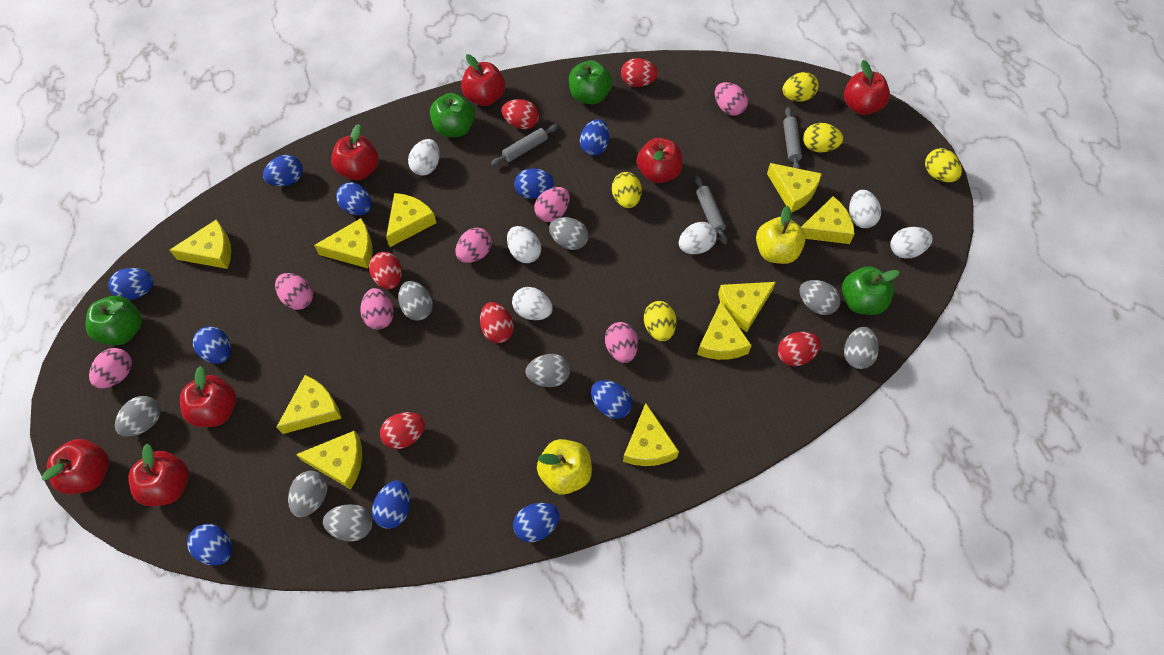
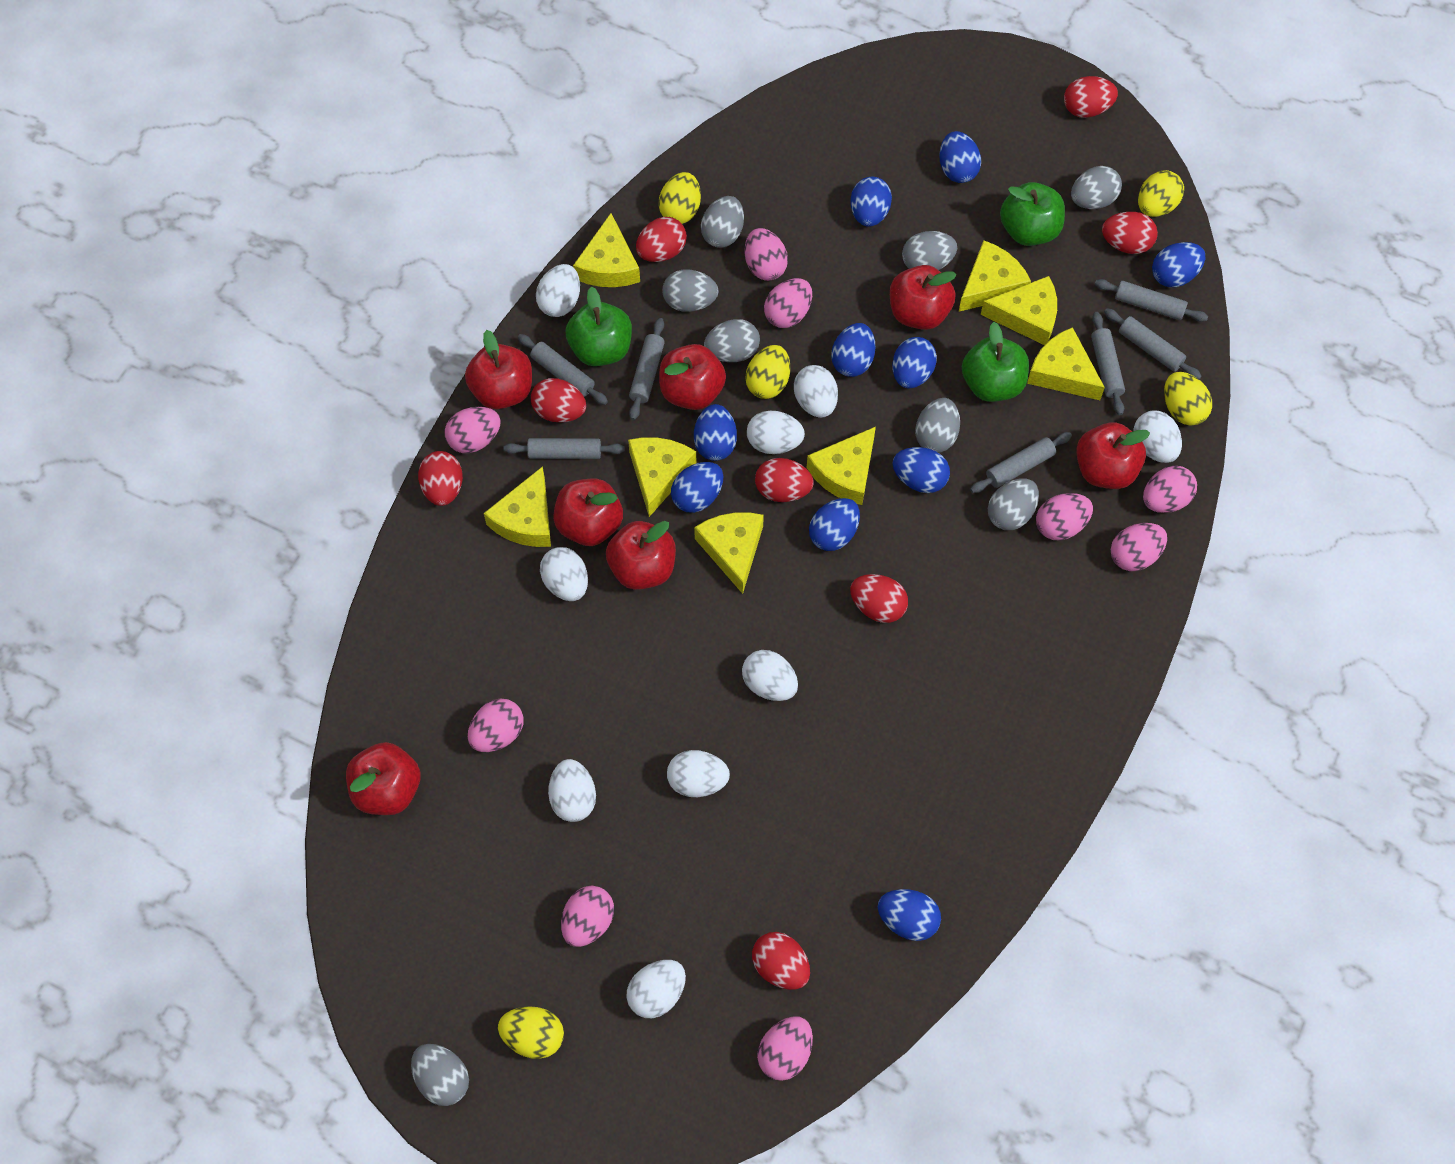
green apple: [85,296,142,345] [430,93,475,137] [569,60,612,104] [842,266,899,315] = 4 -> [565,287,632,366] [962,322,1029,402] [1000,182,1065,246] = 3
grey rolling pin: [491,125,558,166] [695,176,727,244] [783,107,802,169] = 3 -> [503,438,625,459] [518,334,608,405] [629,318,665,420] [970,432,1072,493] [1091,312,1125,415] [1095,279,1208,322] [1104,308,1202,379] = 7
pink egg: [89,348,132,389] [275,273,313,310] [360,288,394,330] [456,228,492,263] [534,187,570,222] [605,322,638,363] [715,82,748,116] = 7 -> [445,407,501,453] [468,699,524,752] [561,886,614,947] [745,228,788,281] [757,1016,813,1081] [764,278,812,328] [1036,493,1093,541] [1111,523,1167,571] [1143,466,1197,513] = 9
red egg: [369,252,402,289] [380,412,425,449] [480,302,514,343] [502,99,539,129] [621,58,658,87] [778,332,821,366] = 6 -> [418,451,463,506] [531,378,586,422] [636,217,687,262] [752,932,810,990] [755,458,814,502] [850,574,908,623] [1064,76,1118,118] [1102,212,1158,254] = 8
white egg: [408,139,440,176] [507,226,541,263] [512,287,553,320] [679,222,717,254] [849,190,881,228] [891,227,933,259] = 6 -> [536,264,580,317] [540,547,588,601] [548,759,596,822] [626,960,686,1018] [667,750,730,797] [742,650,798,701] [747,411,805,454] [794,365,838,418] [1133,410,1182,463] = 9
yellow apple: [537,439,592,495] [756,206,806,264] = 2 -> none = 0
yellow cheese: [170,219,231,269] [277,375,341,434] [296,430,362,490] [314,218,373,268] [386,193,436,247] [623,403,679,466] [697,301,752,360] [718,282,776,332] [767,163,822,213] [801,196,855,244] = 10 -> [484,466,551,547] [573,213,640,287] [628,437,697,517] [694,512,764,594] [807,427,876,505] [959,240,1031,312] [981,276,1057,345] [1027,327,1105,400] = 8

